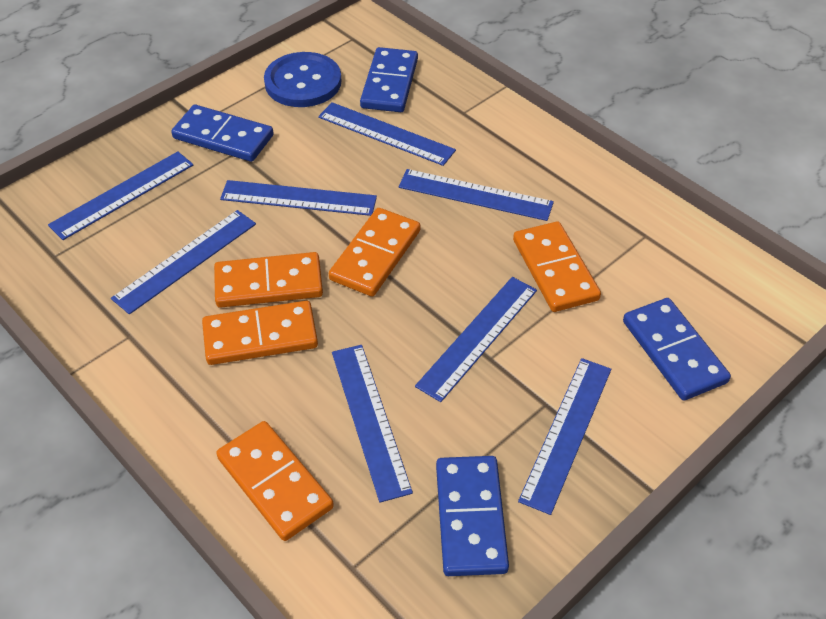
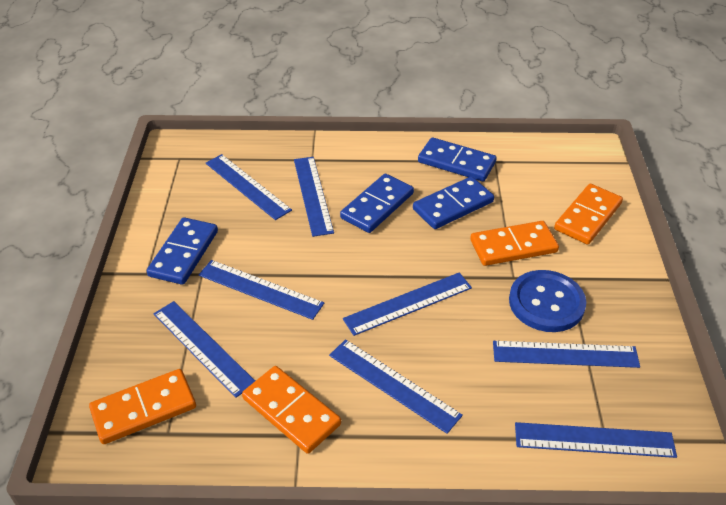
orange domino: [202,301,318,365] [214,252,323,308] [216,421,334,541] [329,208,420,297] [513,221,601,312] = 5 -> [89,369,196,444] [242,366,341,454] [470,221,559,266] [554,184,623,245] = 4

